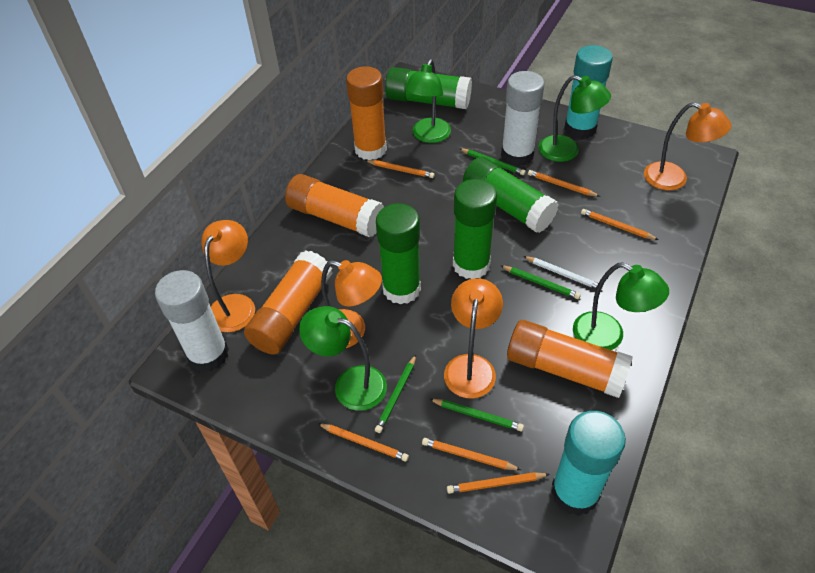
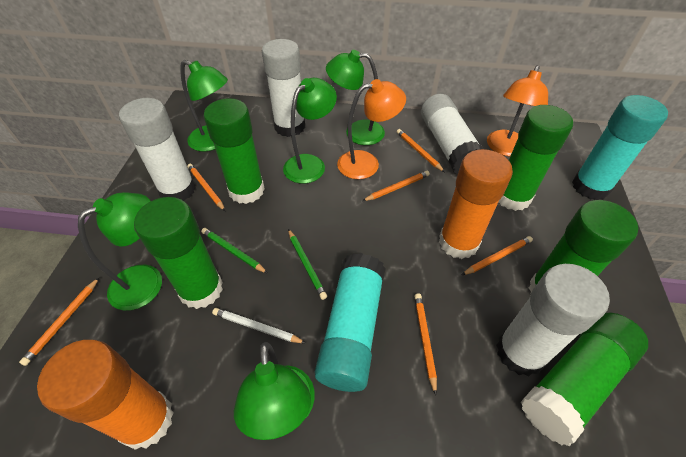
green glue stick: [376,203,421,304] [385,67,472,109] [453,179,497,279] [463,157,559,233] = 4 -> [134,197,223,309] [203,98,265,204] [499,105,573,211] [521,313,648,446] [529,200,638,295] = 5
green lamp: [299,306,387,411] [404,59,451,143] [539,75,611,162] [573,262,669,350] = 4 -> [78,192,162,311] [180,60,228,152] [234,342,315,440] [283,78,337,184] [326,50,385,145] = 5
green pencil: [375,355,416,433] [430,399,524,431] [459,148,526,175] [500,265,581,299] = 4 -> [201,228,267,273] [288,229,327,300] = 2
orange glue stick: [244,250,333,355] [285,174,384,237] [346,67,387,160] [507,320,633,398] = 4 -> [37,340,174,450] [439,149,513,259] = 2
orange lamp: [201,220,255,332] [321,260,382,348] [444,278,503,398] [644,102,732,190] = 4 -> [337,79,406,179] [487,65,548,156] = 2
white glue stick: [155,270,229,372] [501,71,545,166] = 2 -> [119,98,196,201] [262,39,305,137] [421,94,483,175] [496,264,610,376] = 4

